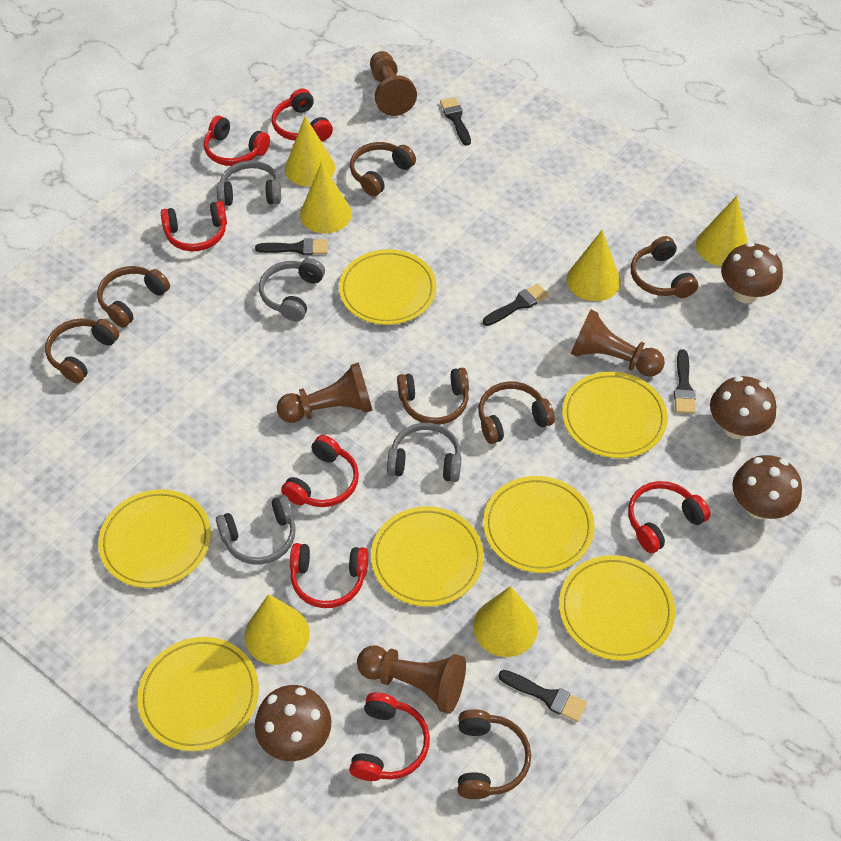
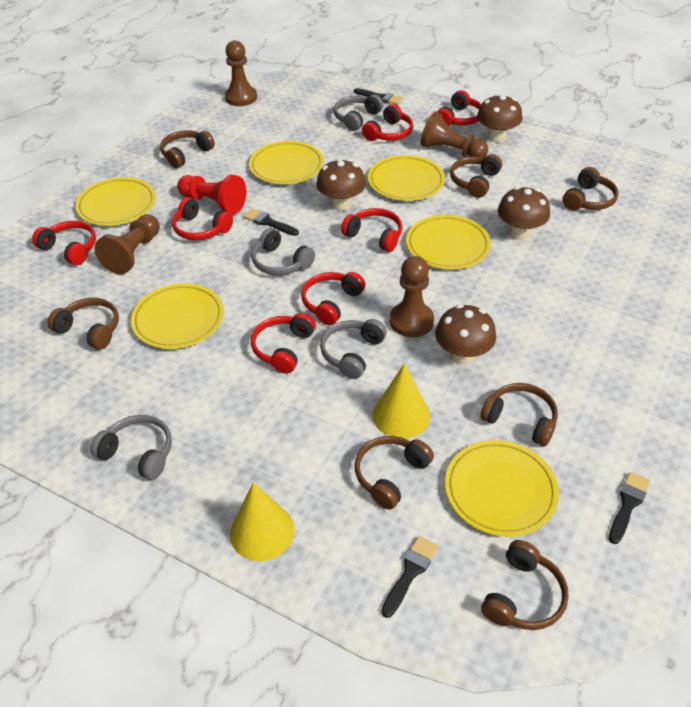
black brush: [255,238,328,255] [440,97,471,146] [483,283,549,326] [498,670,587,722] [674,349,696,414] = 5 -> [244,208,299,236] [354,88,403,105] [381,536,438,618] [609,472,650,544] = 4
red pawn: none = 0 -> [177,175,246,214] = 1
yellow cone: [245,594,310,665] [285,116,335,187] [300,162,352,233] [473,586,538,657] [567,230,621,301] [696,196,748,266] = 6 -> [230,482,295,561] [373,363,430,439] = 2
yellow plate: [98,489,211,588] [137,637,259,751] [339,249,437,325] [371,506,484,607] [483,476,595,573] [559,555,675,661] [562,371,668,458] = 7 -> [75,177,156,226] [131,283,224,349] [249,141,324,184] [368,155,445,201] [406,215,491,270] [445,440,559,537] = 6

